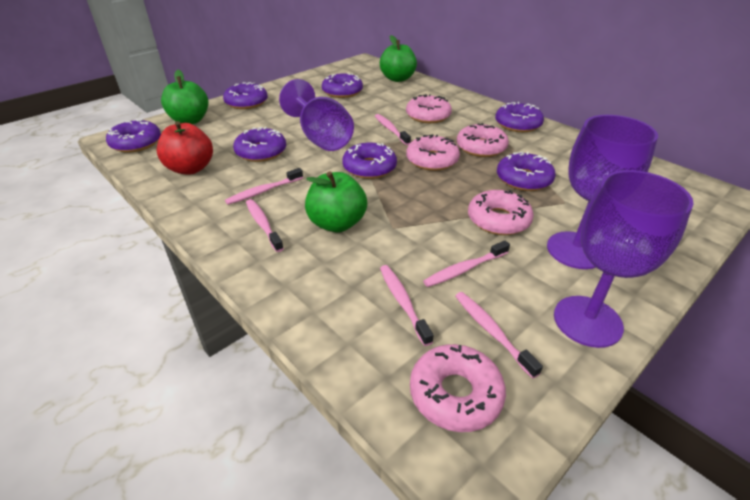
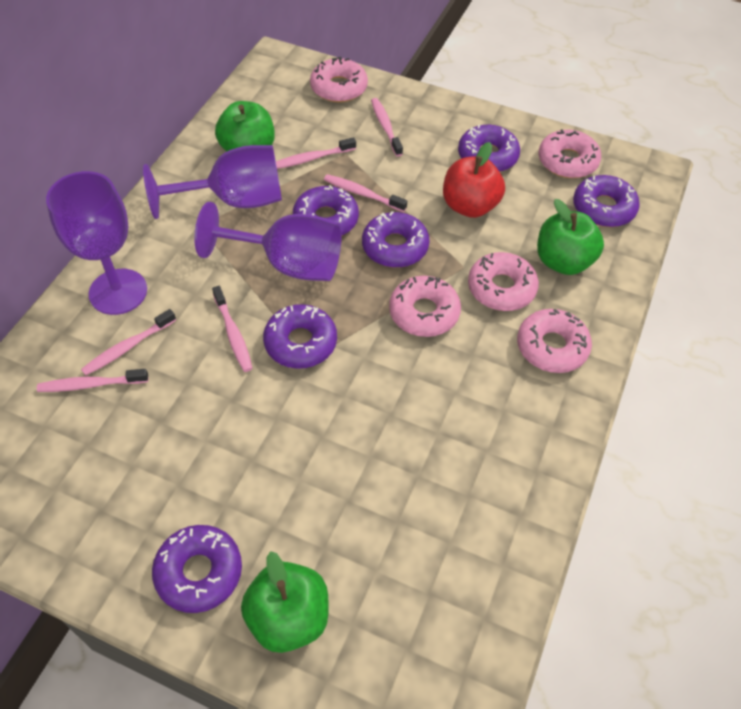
purple donut: [106,119,161,152] [223,82,268,109] [233,127,286,162] [322,73,363,98] [342,143,397,179] [495,102,544,132] [497,152,555,191] = 7 -> [152,525,242,613] [263,304,337,369] [293,185,359,236] [362,211,430,268] [458,125,520,172] [573,175,640,227] = 6

